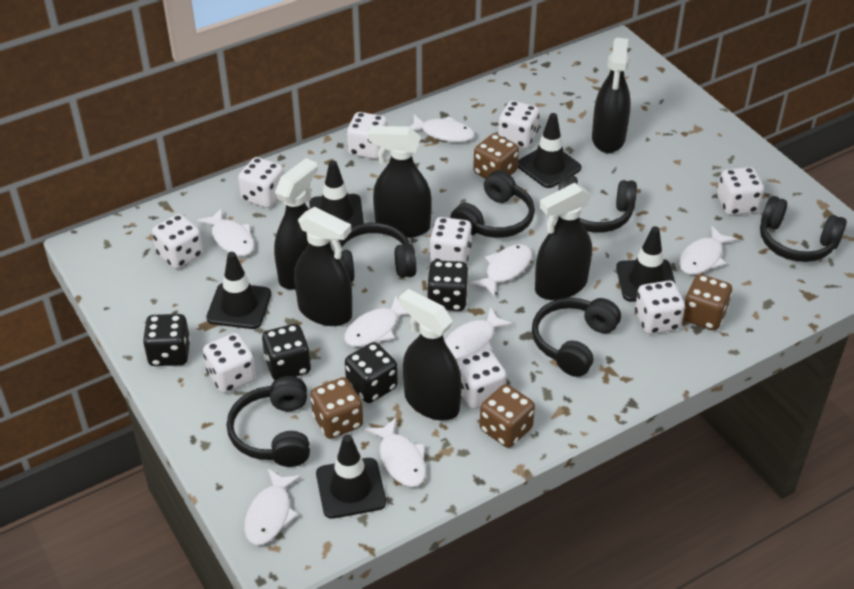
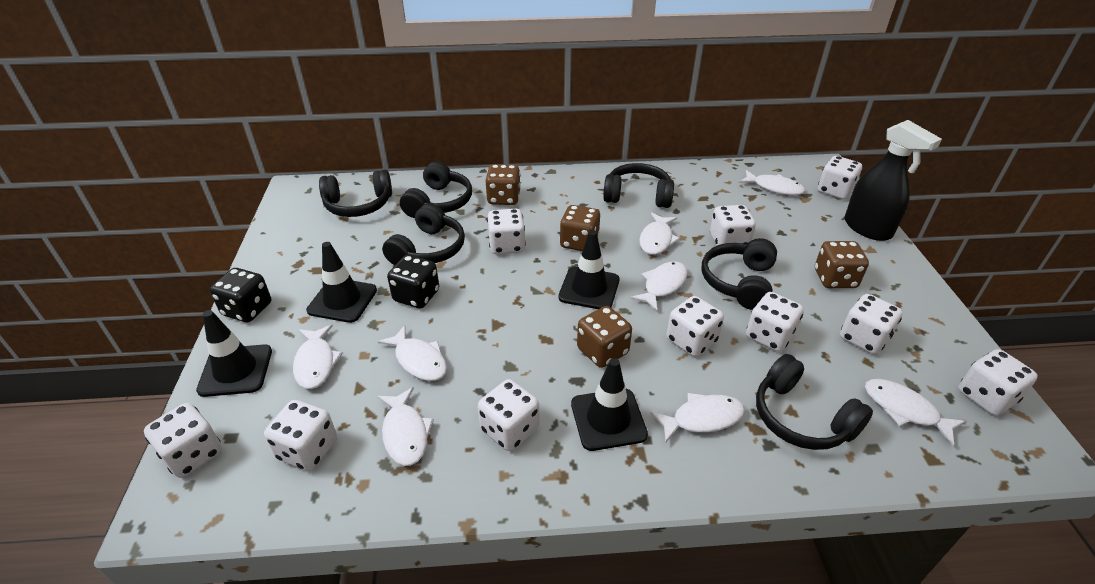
black dice: [143,314,190,366] [262,324,311,380] [345,342,398,403] [427,260,469,311] = 4 -> [210,268,271,322] [387,255,439,309] = 2
black spray bottle: [274,158,318,290] [294,207,352,326] [368,126,432,238] [399,289,462,421] [535,183,592,300] [592,38,631,153] = 6 -> [844,120,942,241] = 1
black traffic cone: [206,252,271,329] [309,160,364,228] [316,434,386,519] [518,113,582,188] [616,226,676,302] = 5 -> [196,310,272,397] [306,242,377,323] [558,230,620,309] [571,358,648,451] = 4
white dice: [152,214,203,269] [203,333,256,393] [238,157,284,208] [347,112,387,159] [430,217,472,263] [457,349,507,409] [498,101,540,149] [635,280,685,334] [717,167,764,215] = 9 -> [144,403,222,478] [264,400,337,471] [478,379,540,451] [487,209,526,254] [667,296,724,357] [710,205,756,246] [746,292,804,352] [818,156,862,199] [840,294,903,354] [958,349,1038,416] = 10

